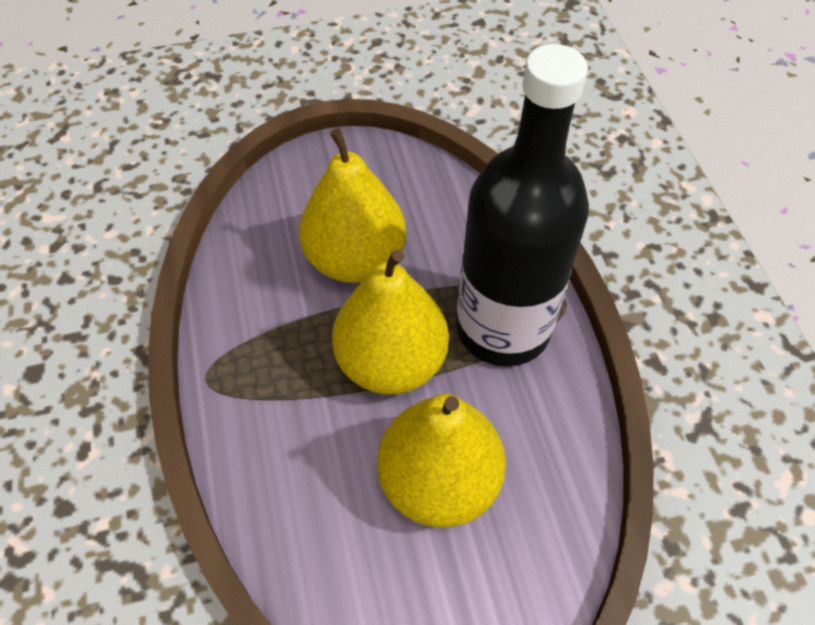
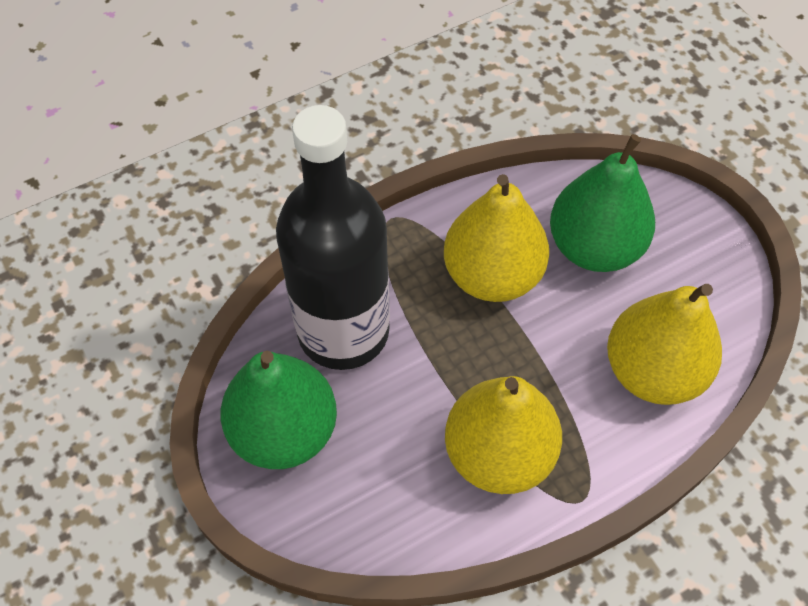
green pear: none = 0 -> [220,351,337,469] [550,134,655,272] = 2

